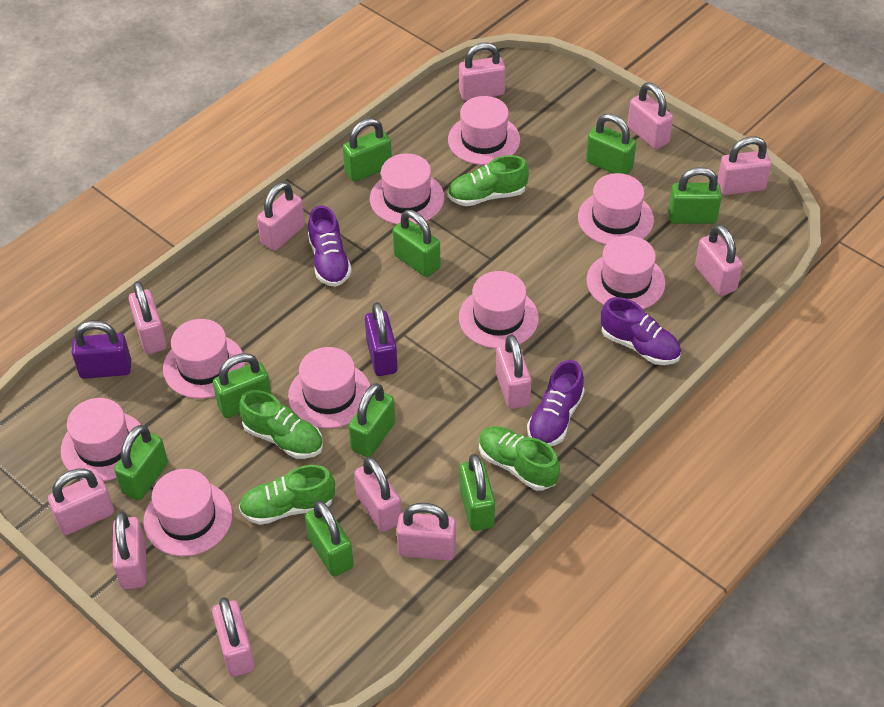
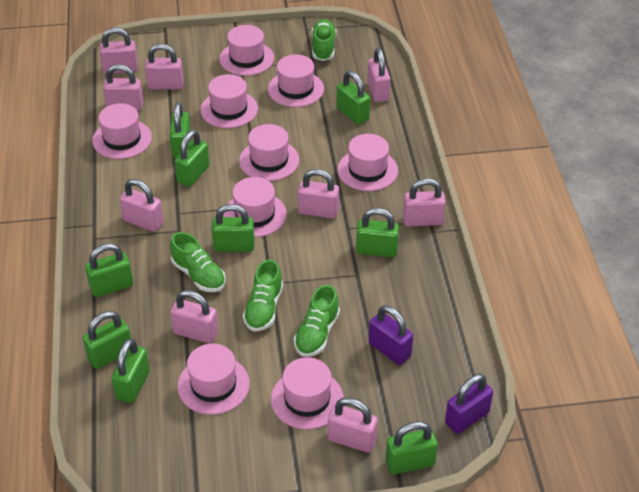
pink padlock: [48,468,114,535] [113,512,146,589] [129,281,167,354] [212,597,255,677] [257,182,305,251] [354,457,401,532] [396,503,456,561] [459,42,505,101] [496,334,531,409] [628,82,673,149] [695,224,743,296] [717,136,771,195] = 12 -> [100,27,138,74] [103,64,143,111] [120,179,164,232] [145,44,184,89] [170,290,218,343] [298,169,339,219] [328,397,378,453] [367,48,390,102] [403,178,446,227] = 9
purple shoe: [308,205,352,287] [527,360,585,446] [601,297,681,365] = 3 -> none = 0

